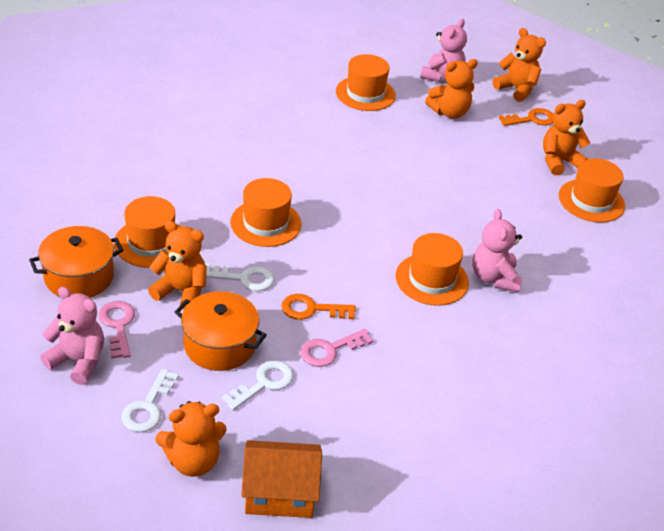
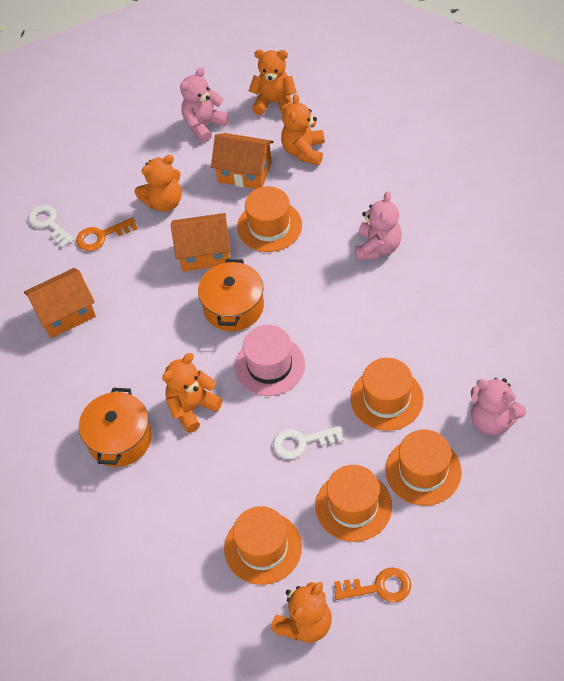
orange house: [241,440,322,518] = 1 -> [24,268,96,338] [171,213,231,272] [211,133,274,189] = 3
pink hat: none = 0 -> [235,325,305,396] = 1
pink key: [98,301,135,359] [300,329,373,367] = 2 -> none = 0
white key: [121,369,179,432] [205,264,274,291] [222,360,294,410] = 3 -> [28,205,74,248] [273,426,344,459] = 2

